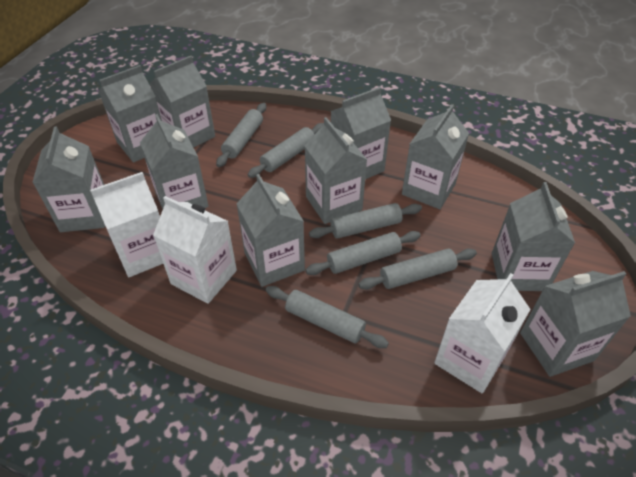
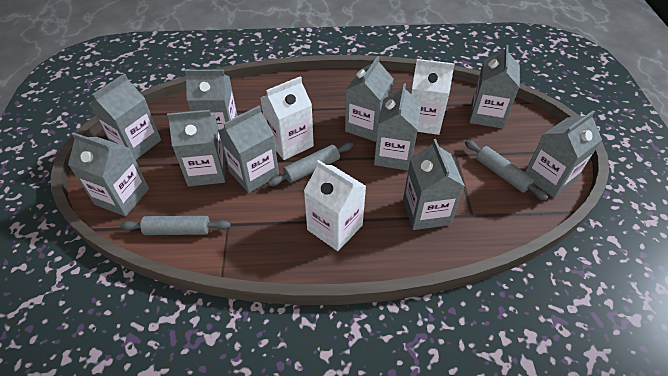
grey rolling pin: [216,103,266,167] [247,123,324,178] [266,286,389,348] [306,231,421,275] [309,203,422,239] [358,248,477,290] = 6 -> [120,216,231,235] [268,142,353,186] [465,140,548,201] = 3

